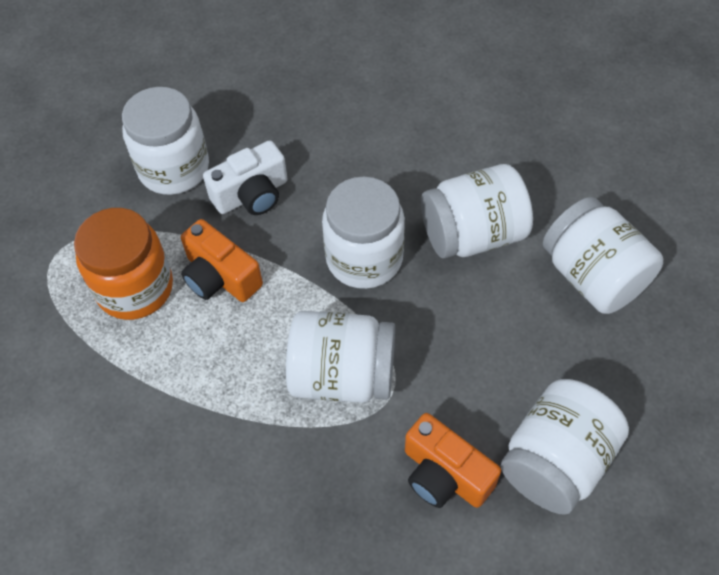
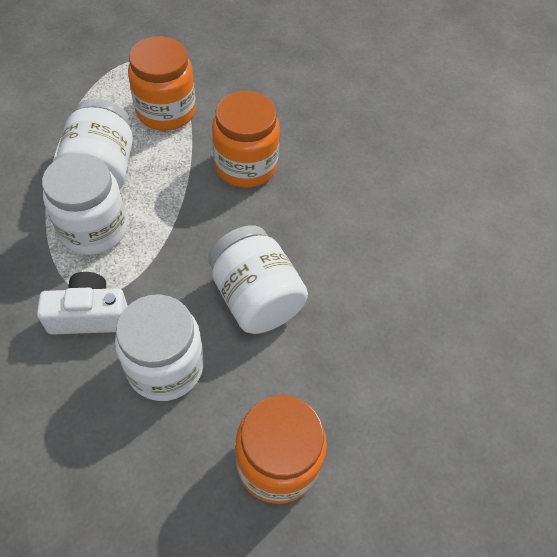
orange camera: [181,219,263,302] [405,413,501,508] = 2 -> none = 0
orange jar: [74,208,173,320] = 1 -> [128,36,196,131] [212,91,280,188] [235,395,327,504] = 3
white jar: [122,87,209,195] [286,311,395,403] [322,177,405,289] [421,164,533,259] [501,379,629,515] [543,197,663,314] = 6 -> [42,153,127,255] [56,99,133,190] [115,294,204,401] [208,225,308,334] = 4

